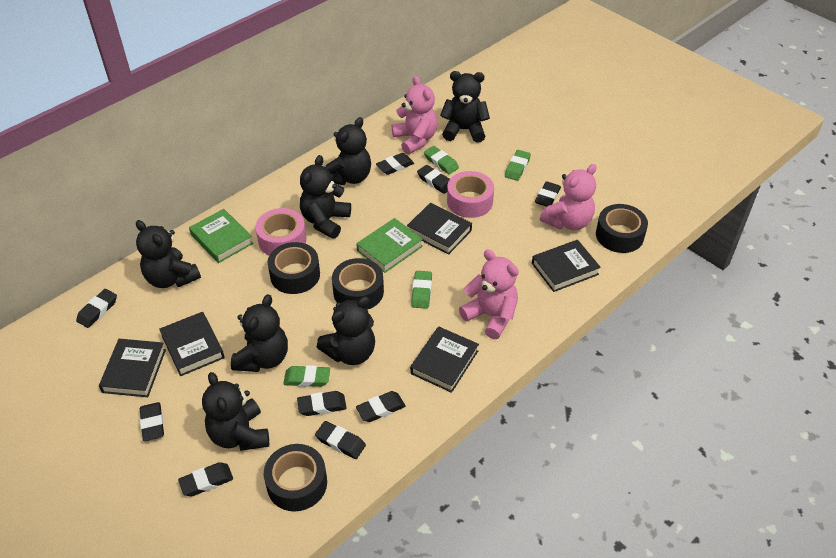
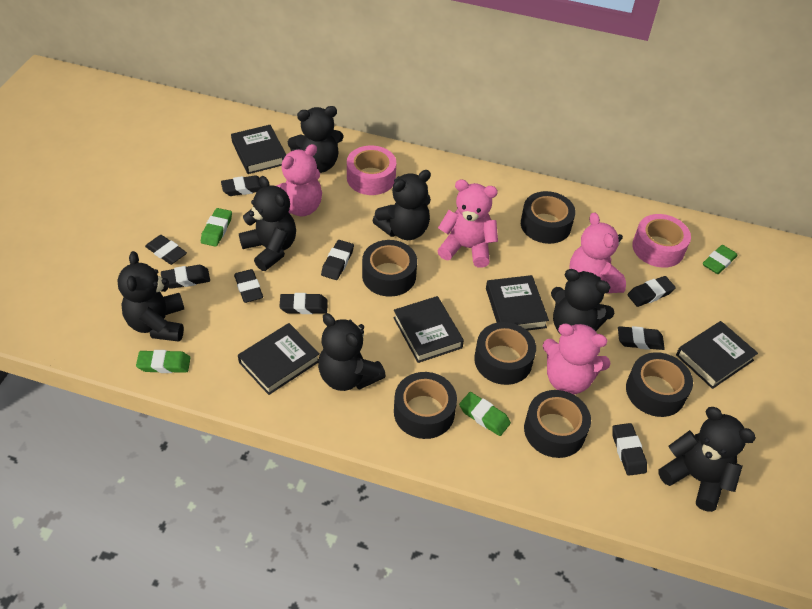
black tape: [264,444,327,512] [268,242,320,294] [332,258,384,310] [596,204,648,253] = 4 -> [362,240,417,297] [394,372,457,439] [474,322,536,385] [521,191,576,244] [524,390,591,458] [626,352,693,417] = 6
green book: [189,209,253,263] [356,218,423,273] = 2 -> none = 0
pink teddy bear: [392,76,438,154] [459,249,519,339] [540,164,597,230] = 3 -> [276,144,322,216] [438,179,498,268] [543,323,611,394] [570,212,626,293] = 4

